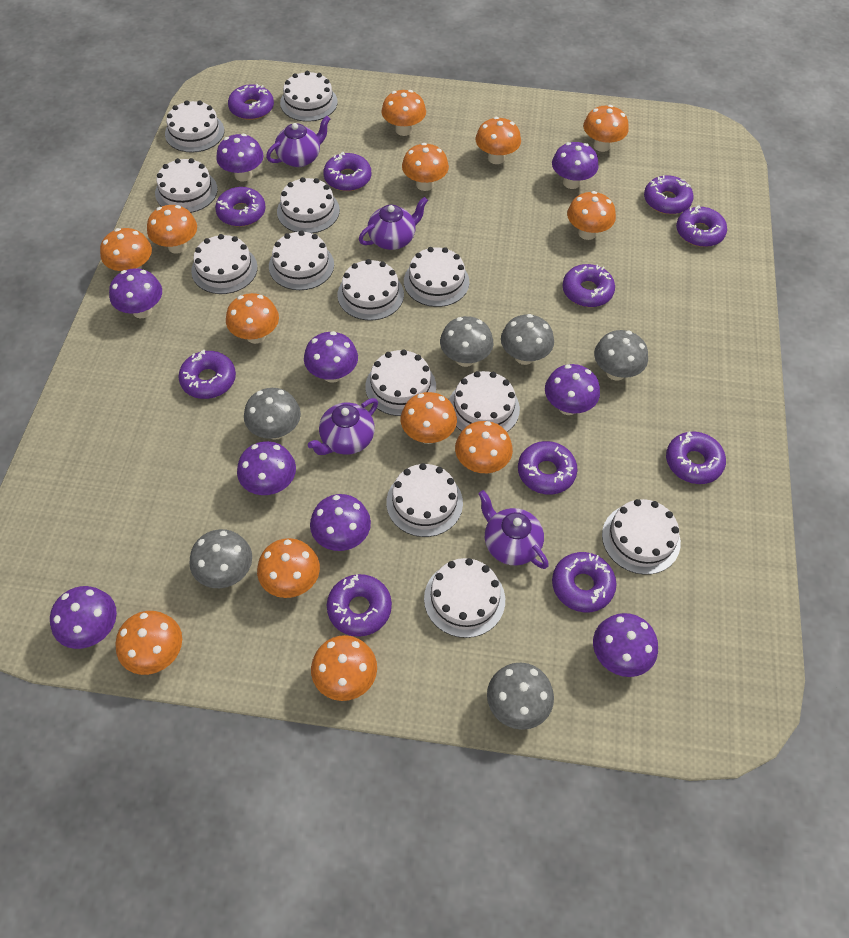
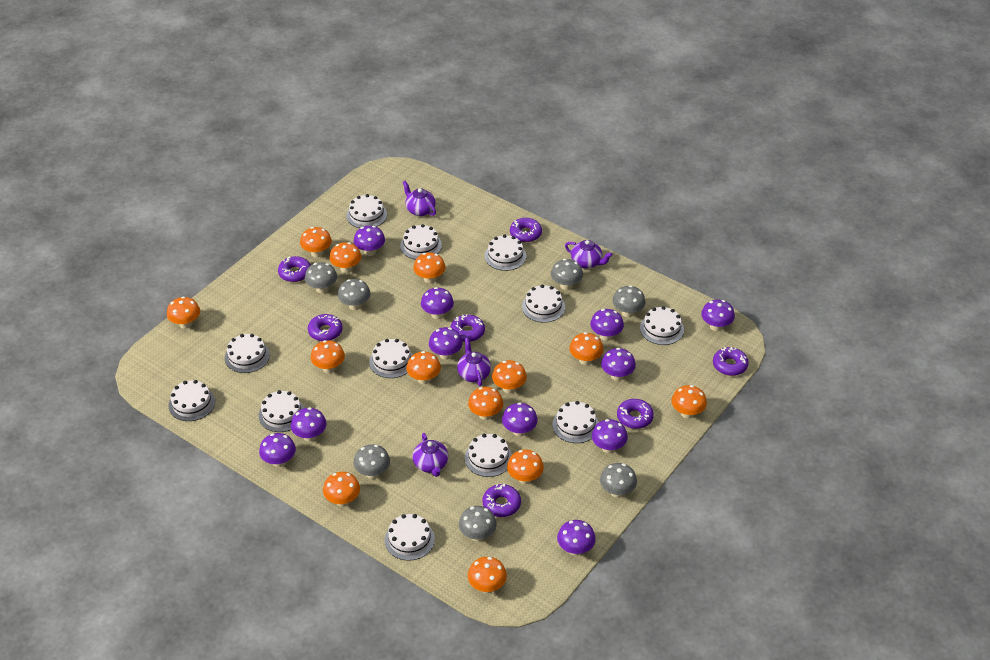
grey mushroom: [190,529,252,588] [244,388,301,440] [440,316,493,367] [487,663,554,730] [501,314,554,365] [594,330,648,381] = 6 -> [305,262,337,293] [338,279,371,310] [354,444,390,479] [459,506,497,541] [551,259,583,290] [600,463,637,498] [612,285,646,317] = 7
purple donut: [178,350,236,399] [215,187,266,227] [228,84,274,120] [323,152,371,191] [327,574,392,637] [518,441,577,495] [552,552,617,612] [562,264,615,307] [644,175,693,214] [666,431,726,484] [676,205,727,247] = 11 -> [278,256,311,282] [308,314,343,341] [450,314,485,342] [482,483,521,517] [510,218,542,242] [617,399,654,429] [713,347,749,376] = 7
purple mushroom: [50,586,117,649] [109,268,162,318] [216,134,264,181] [237,441,296,495] [304,331,358,383] [310,494,371,551] [545,364,600,415] [552,142,599,189] [593,613,658,677] = 9 -> [259,433,296,467] [291,407,326,442] [354,226,385,256] [421,287,454,319] [429,327,463,360] [502,402,538,437] [557,520,596,556] [590,309,624,341] [592,419,628,453] [601,348,636,381] [701,300,735,331] = 11
white cake: [155,158,218,213] [165,100,225,153] [191,234,258,294] [269,230,334,290] [277,177,340,233] [280,71,338,122] [337,259,404,320] [365,349,436,416] [386,463,463,537] [404,247,469,307] [424,558,505,638] [449,371,520,432] [602,499,681,575] = 13 -> [168,380,215,421] [225,334,270,373] [258,390,304,432] [347,194,387,228] [369,339,412,378] [385,514,435,561] [400,224,442,260] [465,434,512,477] [485,234,526,271] [522,285,565,323] [552,401,599,443] [640,306,684,345] = 12

